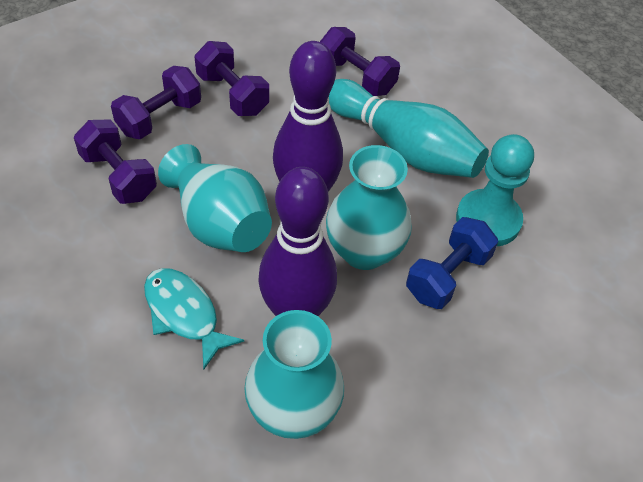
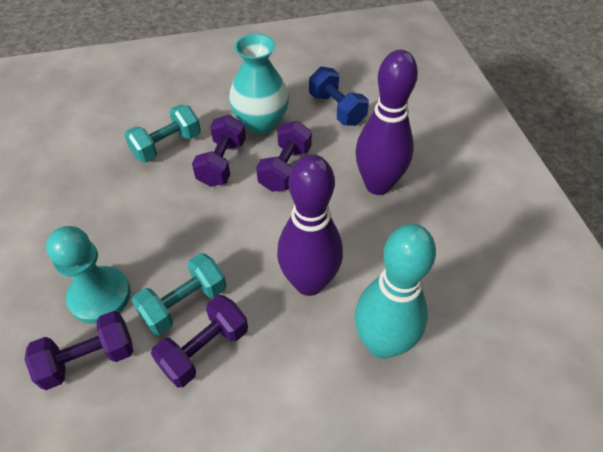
turquoise dumbbell: none = 0 -> [124,104,201,163] [132,253,227,335] = 2
turquoise fish: [144,268,244,370] = 1 -> none = 0
turquoise vase: [158,144,272,252] [244,310,344,439] [326,145,412,270] = 3 -> [229,34,289,134] = 1

